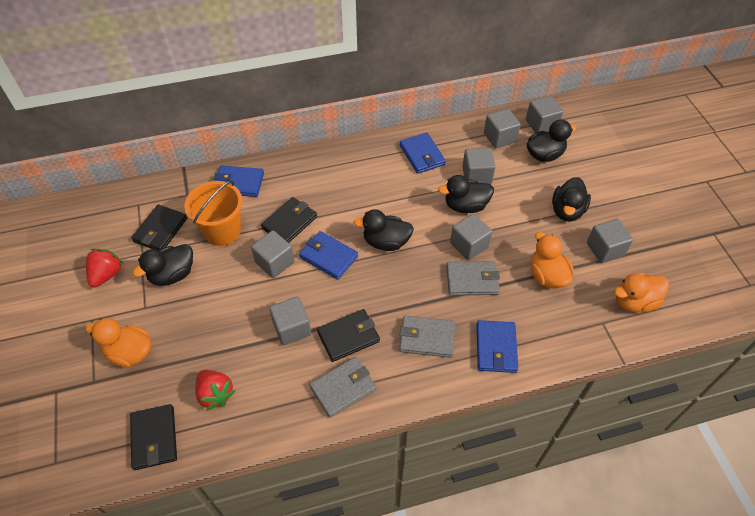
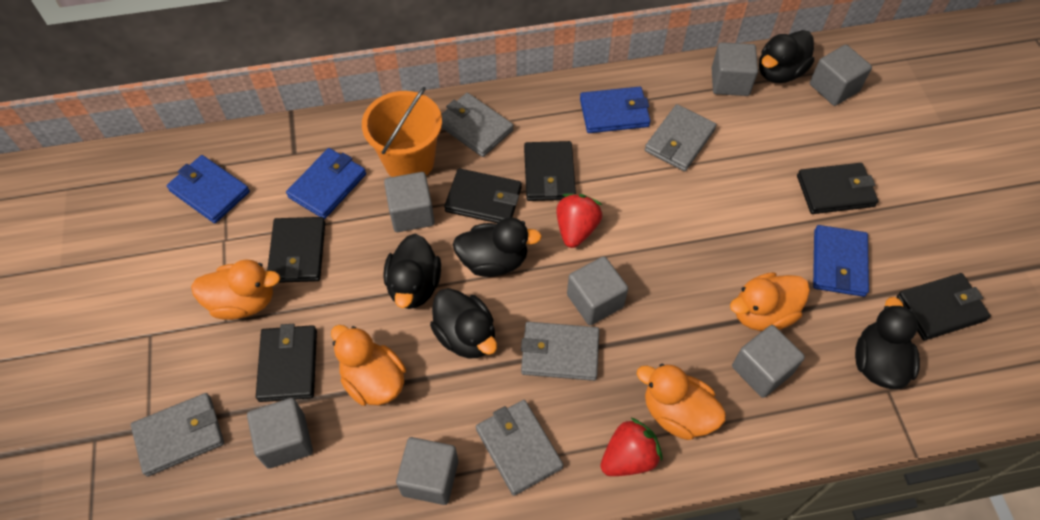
black wallet: [130,404,177,470] [132,204,187,251] [261,197,317,243] [317,309,380,362] = 4 -> [256,324,317,402] [267,217,325,283] [444,168,522,223] [524,141,576,201] [797,163,878,214] [897,273,991,341] = 6
grey wallet: [309,357,376,418] [399,316,455,358] [446,261,500,296] = 3 -> [131,393,224,477] [441,93,514,157] [476,400,563,496] [521,322,599,381] [644,104,717,171] = 5
orange duck: [86,318,151,368] [531,232,574,289] [614,273,669,312] = 3 -> [191,259,280,320] [331,325,406,406] [637,364,726,440] [730,272,810,331] = 4

